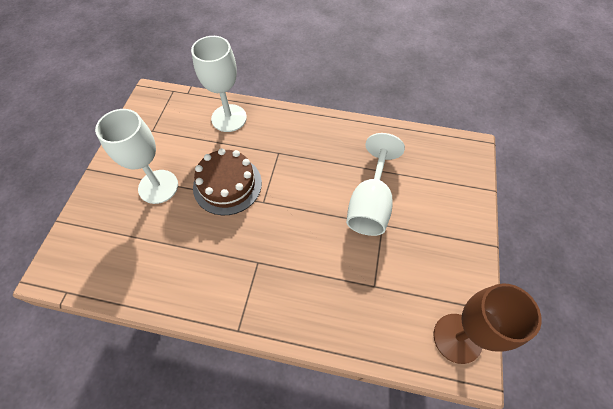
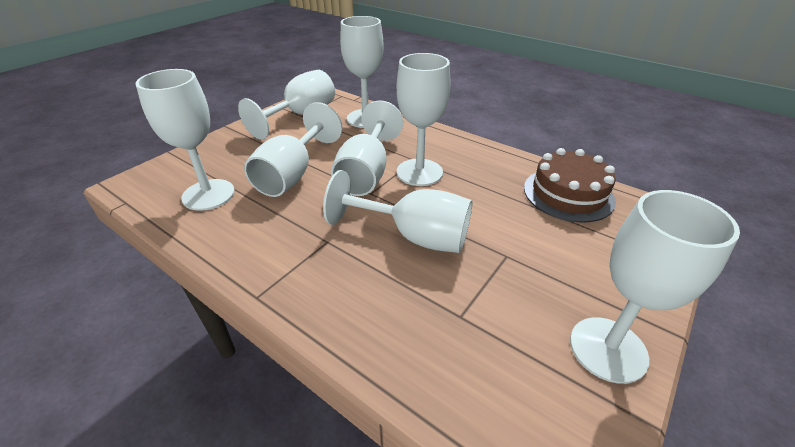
brown goblet: [433,283,542,364] = 1 -> none = 0
white goblet: [95,109,178,204] [191,36,247,132] [346,133,405,236] = 3 -> [136,69,235,211] [238,70,335,140] [244,102,343,197] [323,170,472,253] [331,100,403,196] [340,16,384,128] [396,53,450,186] [570,190,740,384] = 8

